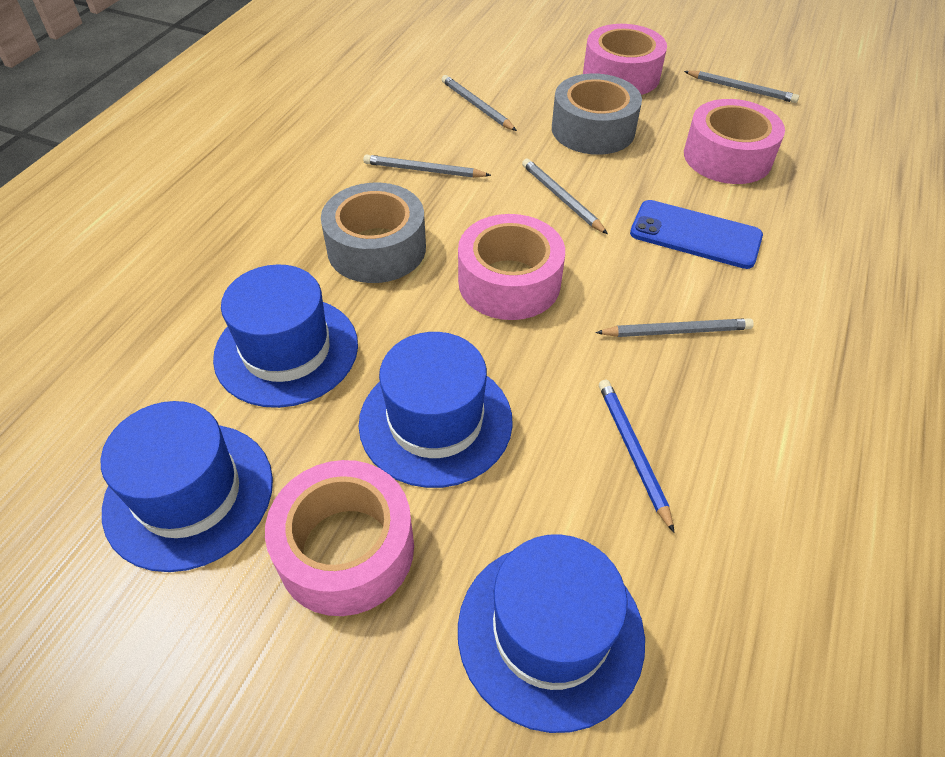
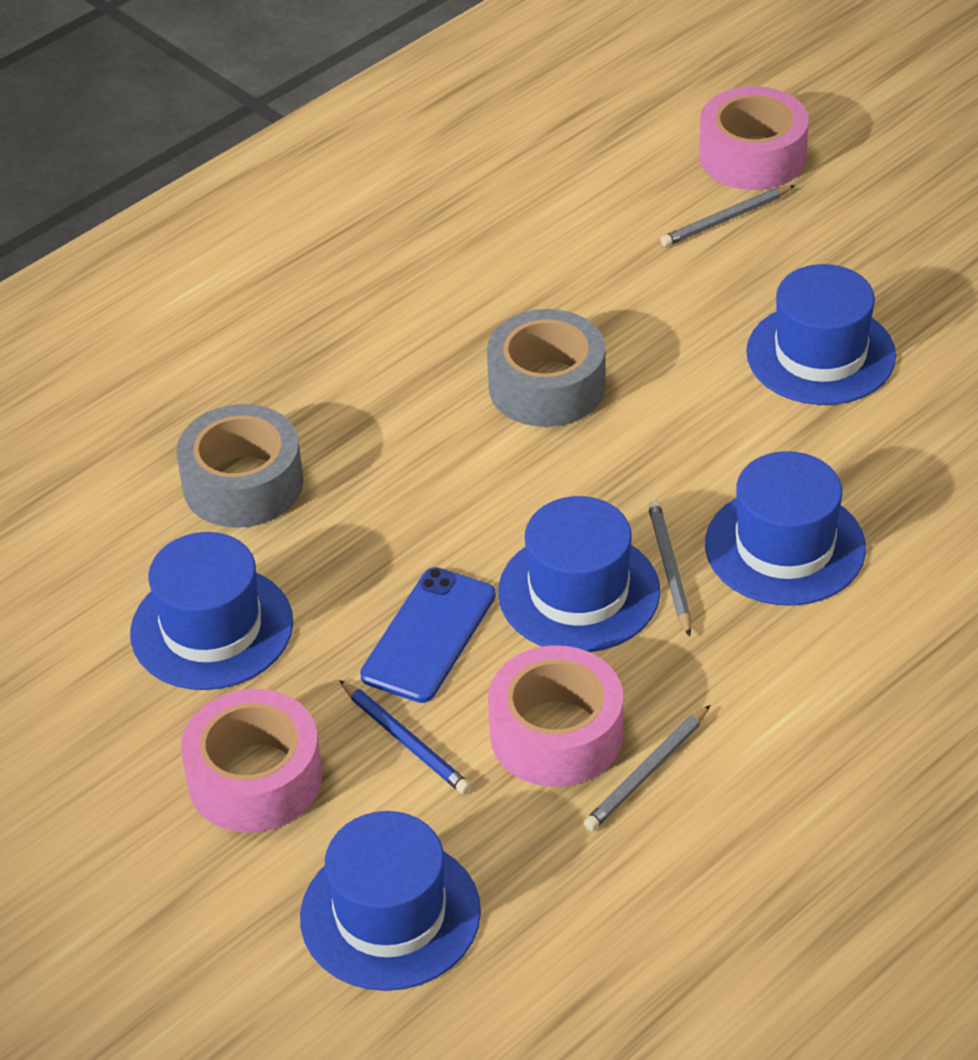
blue hat: [101,401,273,572] [213,265,358,408] [359,332,513,488] [458,534,645,733] = 4 -> [130,532,293,690] [300,811,481,991] [498,496,660,652] [705,451,866,606] [746,264,896,405] = 5
grey pencil: [363,154,491,178] [441,75,517,131] [522,159,608,234] [595,318,754,337] [684,71,799,103] = 5 -> [583,705,710,831] [648,499,691,637] [660,185,795,247] = 3
pink tape: [265,460,414,616] [458,214,565,320] [583,24,667,95] [684,99,785,184] = 4 -> [181,689,322,833] [488,645,623,787] [699,86,809,190] = 3

